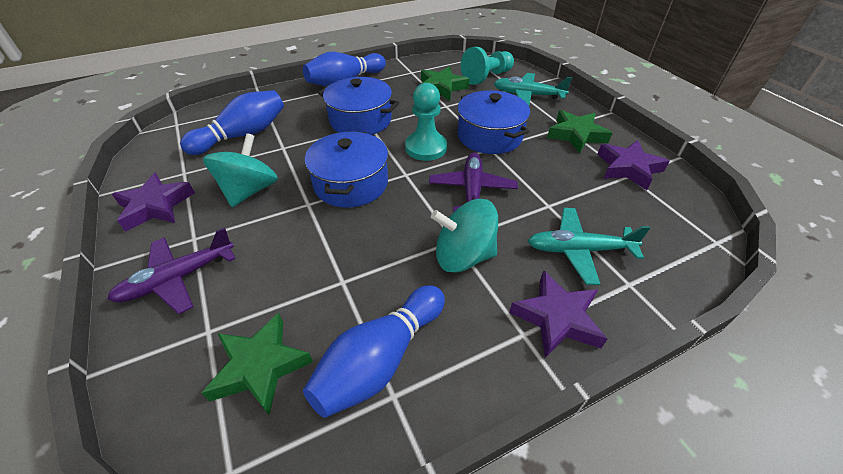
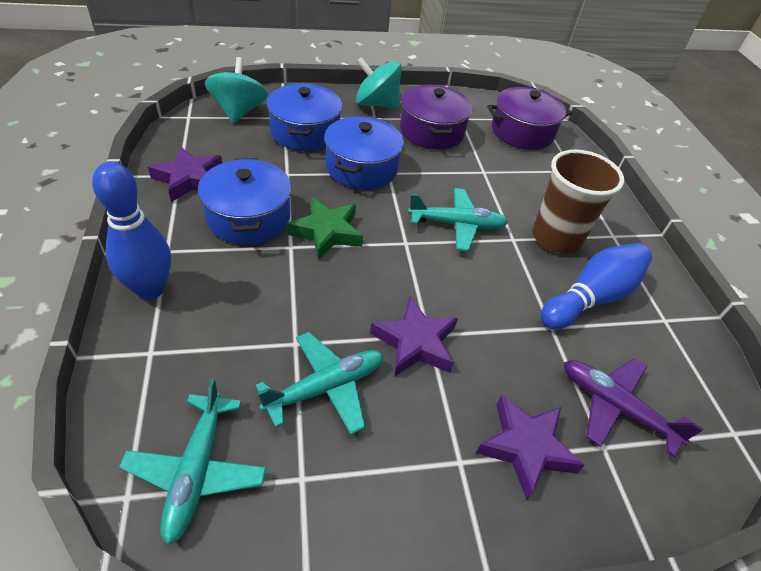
blue bowling pin: [180,90,284,155] [303,52,386,87] [303,285,445,418] = 3 -> [92,162,171,300] [541,243,652,329] = 2
brown cup: none = 0 -> [533,149,624,254] = 1
green star: [202,313,313,415] [421,66,469,101] [547,110,612,153] = 3 -> [287,197,363,260] = 1
purple plane: [107,227,236,314] [429,152,518,212] = 2 -> [564,358,703,457] = 1
purple pot: none = 0 -> [400,85,473,149] [487,87,572,150] = 2
turquoise pawn: [405,83,447,161] [461,47,514,85] = 2 -> none = 0
turquoise plane: [494,73,572,105] [528,208,650,285] = 2 -> [119,378,266,545] [255,332,384,435] [408,188,508,251] = 3

